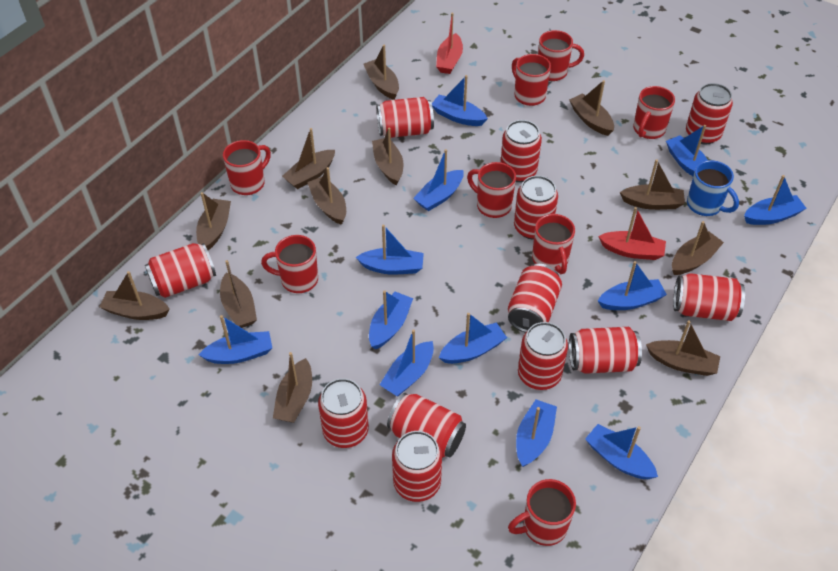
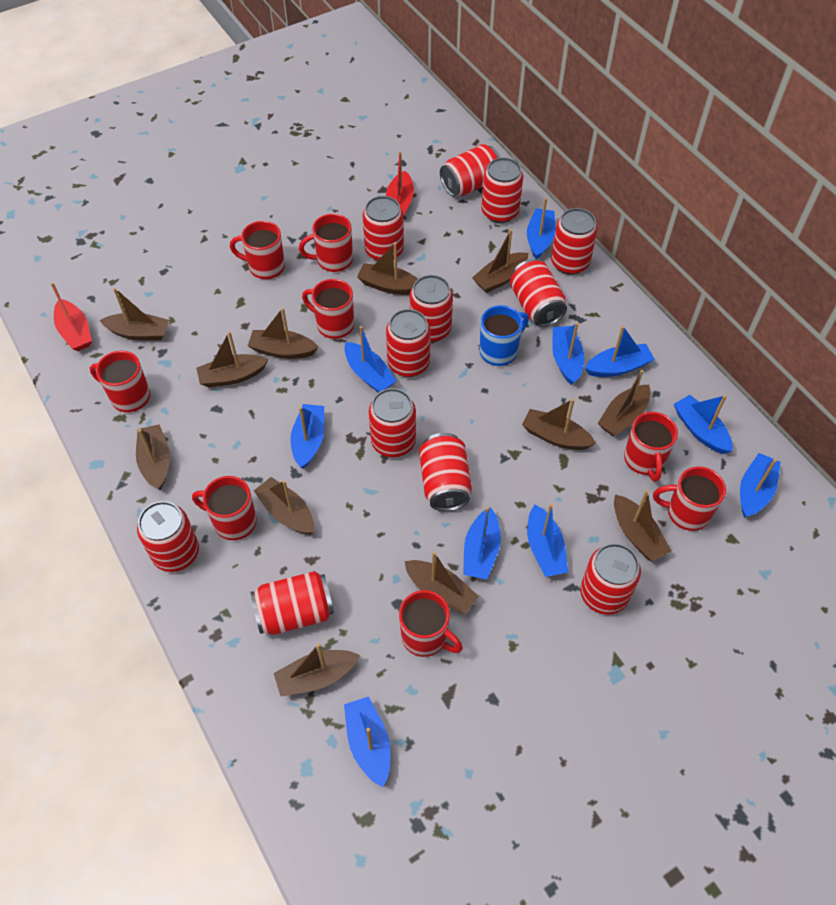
blue boat: [199,315,272,364] [356,225,424,275] [369,290,413,349] [380,329,434,396] [413,149,464,211] [432,75,488,126] [439,313,507,364] [516,399,557,467] [585,424,658,479] [598,261,667,310] [666,125,708,176] [744,175,807,225] = 12 -> [290,404,325,469] [344,326,396,393] [344,696,391,787] [463,507,501,580] [527,198,556,260] [527,504,568,577] [552,323,585,385] [585,326,654,377] [674,395,733,454] [740,453,781,518] = 10

